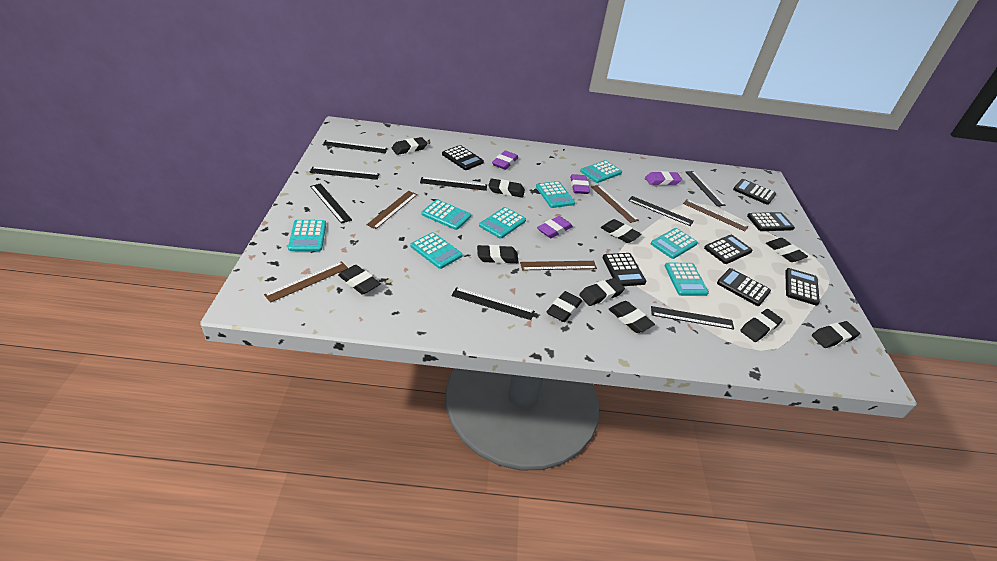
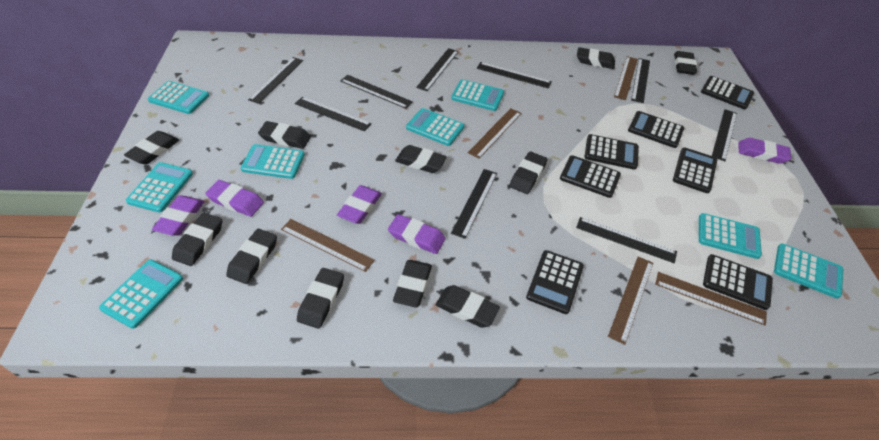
black ruler: [309,167,379,180] [310,183,352,224] [323,140,388,153] [420,177,487,191] [451,287,535,320] [628,196,694,226] [651,306,734,329] [686,171,726,206] = 8 -> [248,57,303,104] [295,97,372,132] [340,75,413,109] [416,48,459,91] [451,169,497,239] [477,62,552,89] [576,217,677,263] [631,58,650,103] [712,109,737,161] = 9
purple eraser: [492,151,518,170] [537,216,573,238] [570,174,590,194] [645,171,682,185] = 4 -> [152,195,205,236] [205,180,264,217] [337,185,382,224] [388,214,445,254] [739,138,791,164] = 5

